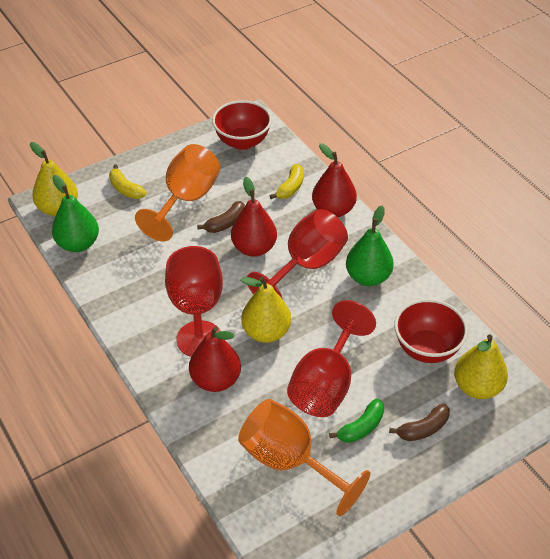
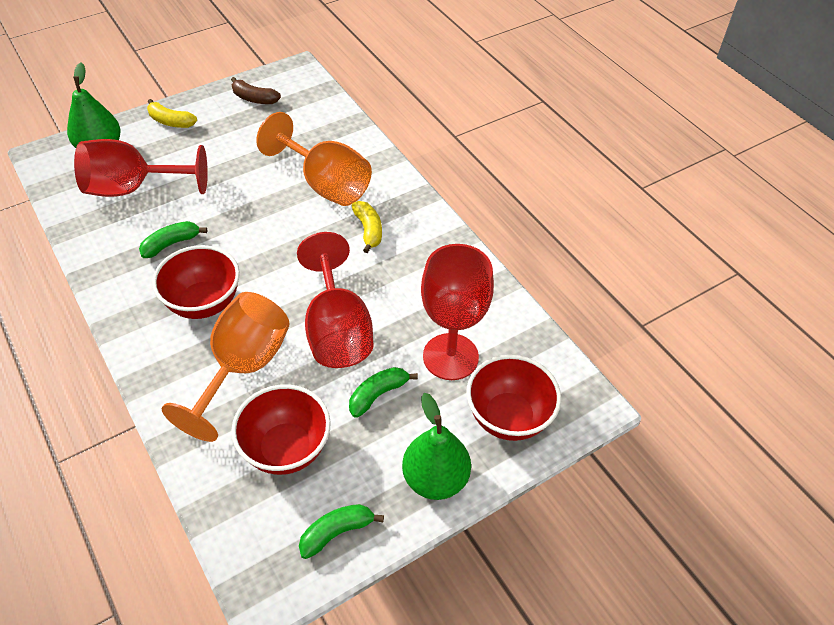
brown banana: [197,201,245,233] [389,403,450,441] = 2 -> [231,77,281,104] = 1
green banana: [329,399,384,443] = 1 -> [139,221,207,258] [299,504,384,559] [349,367,418,418] = 3
red bowl: [212,100,272,150] [394,299,468,363] = 2 -> [152,245,240,319] [231,385,331,475] [466,355,561,441] = 3
red pear: [189,326,241,392] [231,177,277,257] [312,143,357,217] = 3 -> none = 0
yellow pear: [30,142,78,216] [240,276,291,343] [454,334,508,399] = 3 -> none = 0

